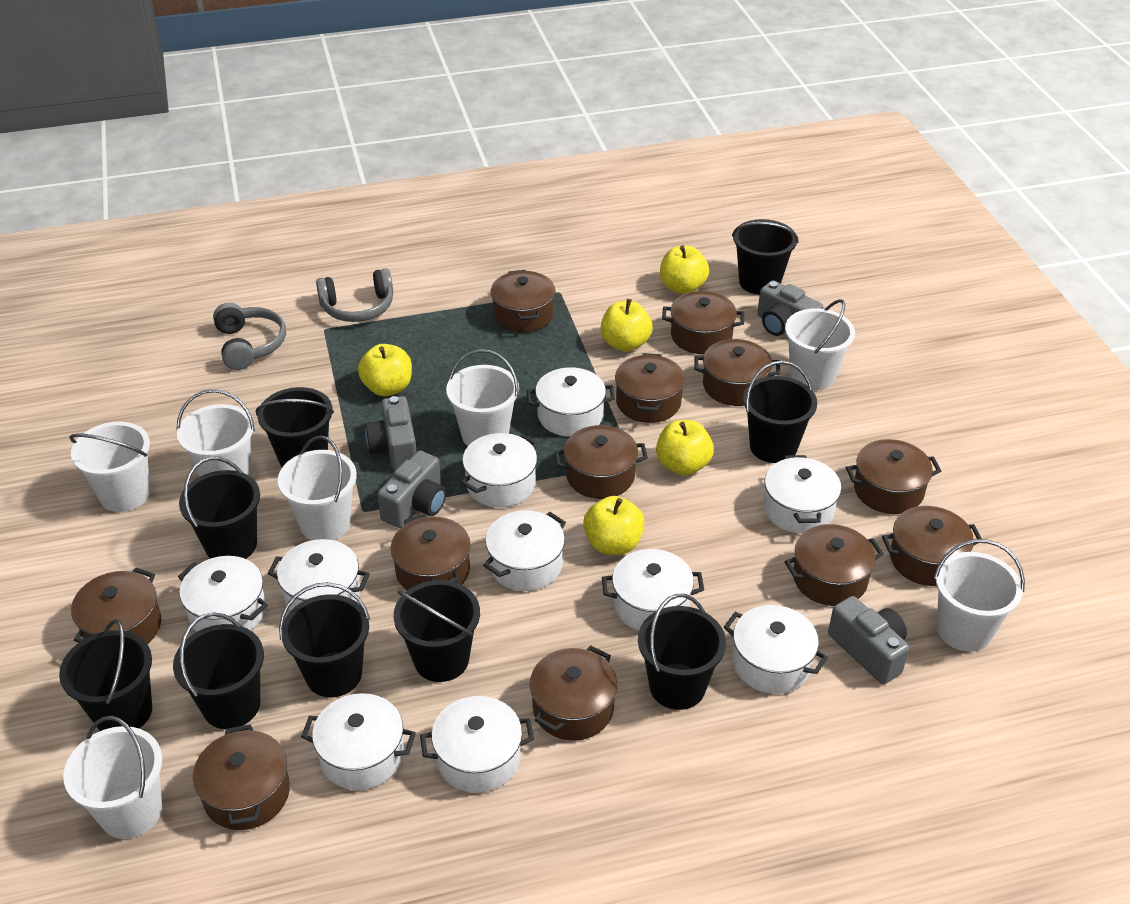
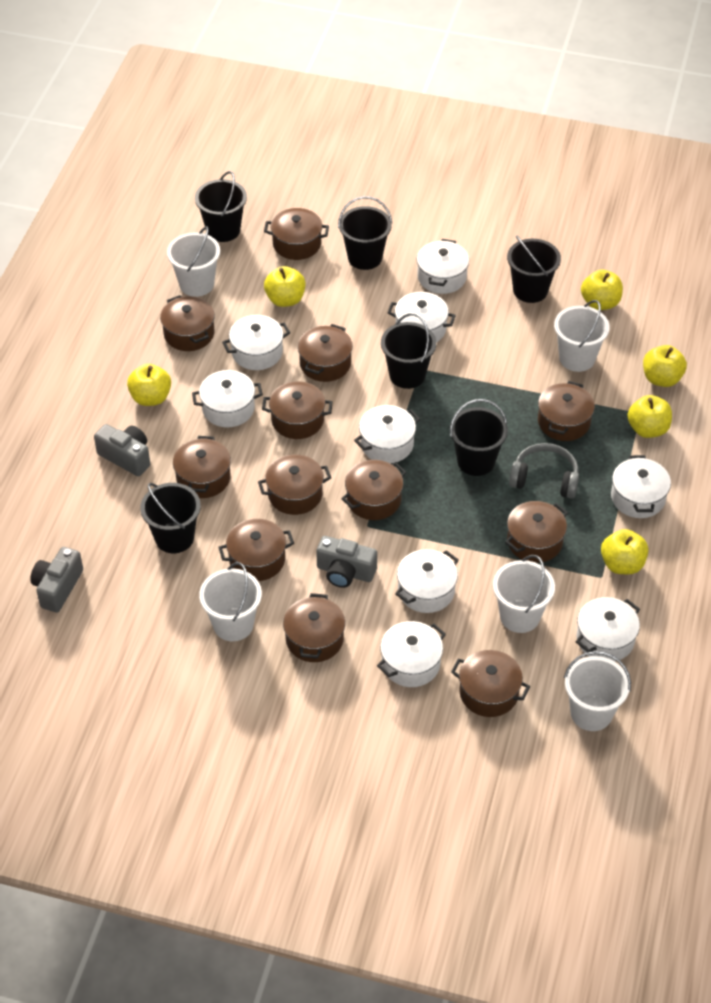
black bucket: [59,619,152,731] [173,612,264,729] [179,457,260,559] [256,387,334,467] [279,582,370,697] [394,580,480,682] [638,594,726,710] [732,219,799,295] [743,361,817,463] = 9 -> [140,483,201,553] [195,171,247,242] [338,196,392,270] [381,313,436,389] [450,399,508,476] [507,236,561,303] = 6
grey camera: [365,396,417,470] [377,451,446,528] [757,280,823,336] [828,596,909,684] = 4 -> [30,547,83,613] [94,424,150,476] [316,536,377,588] = 3
grey headphones: [213,303,286,370] [316,268,393,322] = 2 -> [509,443,579,499] = 1
white bucket: [63,716,162,839] [69,422,150,512] [176,389,255,477] [278,435,357,540] [446,349,519,446] [785,299,855,391] [934,539,1025,652] = 7 -> [167,226,220,297] [199,562,262,641] [493,555,555,633] [554,300,610,372] [564,651,631,731] = 5
white pot: [178,556,268,632] [268,539,370,611] [301,693,416,790] [420,696,534,793] [461,433,538,507] [483,510,566,591] [527,367,615,437] [602,549,704,631] [724,605,828,694] [763,455,841,534] = 10 -> [192,370,263,427] [222,315,290,370] [354,405,420,463] [377,621,446,687] [388,292,456,343] [395,549,458,613] [417,239,469,294] [576,597,640,662] [611,455,671,518] = 9
yellow apple: [358,344,412,396] [583,496,645,555] [601,299,653,352] [656,420,714,475] [660,245,709,294] = 5 -> [127,364,171,406] [264,266,306,307] [581,270,623,310] [601,529,648,574] [627,395,672,438] [643,345,687,387] = 6

